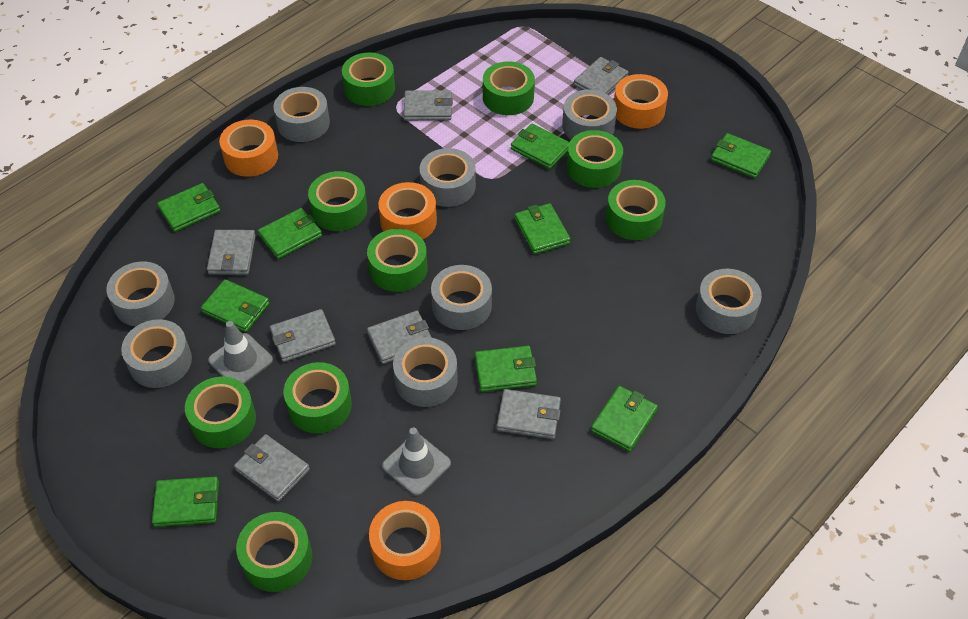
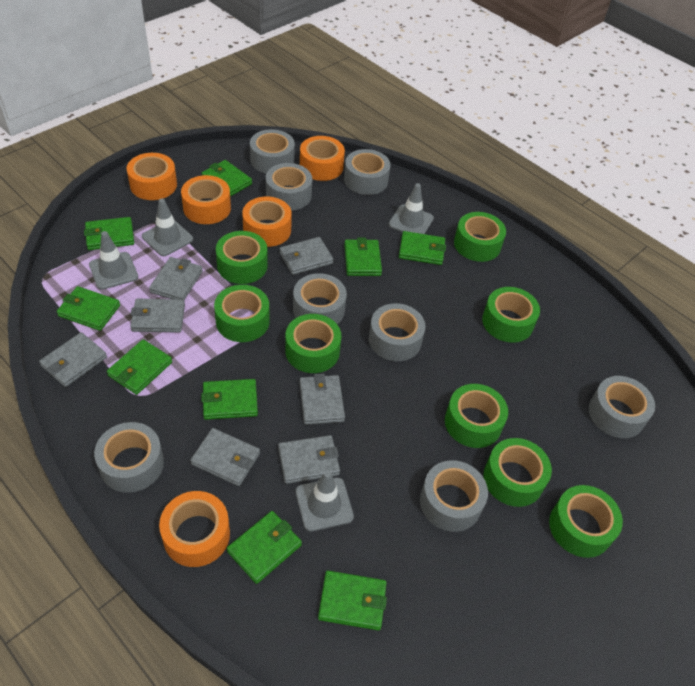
green tape: [185,377,256,448] [236,512,312,592] [283,362,352,433] [308,171,367,231] [342,52,395,106] [367,229,428,292] [483,61,535,115] [567,130,623,188] [606,180,666,240] = 9 -> [214,285,270,342] [216,231,268,284] [285,314,341,373] [445,384,508,448] [454,212,506,262] [482,287,540,343] [484,438,552,507] [549,485,623,558] = 8
grey traffic cone: [208,321,273,384] [382,428,451,496] = 2 -> [89,231,138,290] [142,199,193,256] [296,470,354,532] [389,183,434,234] = 4
orange tape: [219,120,278,177] [369,501,441,580] [378,182,437,239] [614,74,668,129] = 4 -> [127,153,177,200] [159,491,230,567] [181,175,231,224] [242,197,292,247] [300,136,345,181] = 5

